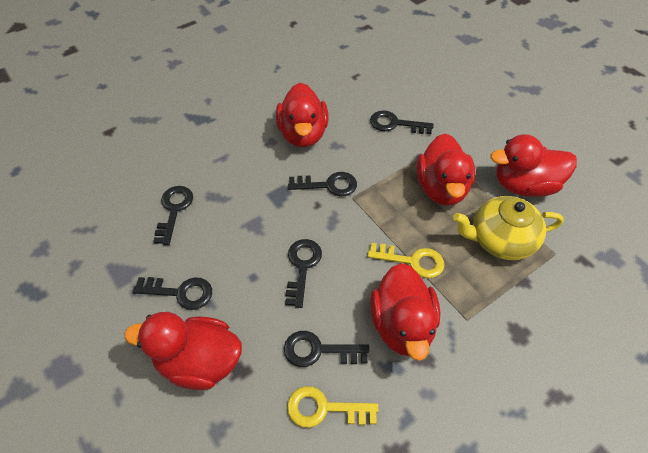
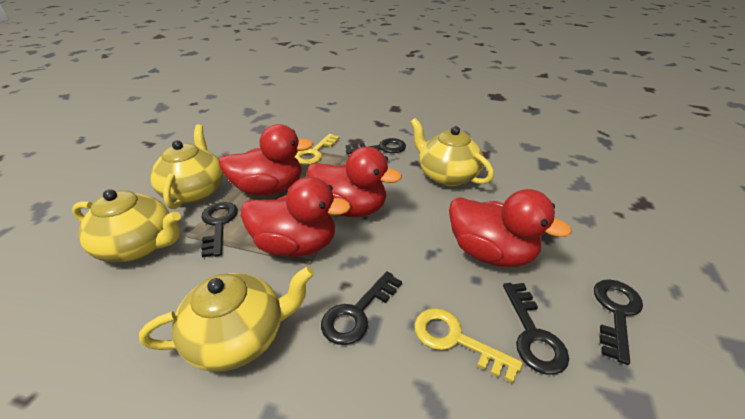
black key: [132,277,212,310] [153,186,193,245] [284,331,369,367] [285,239,322,308] [288,172,357,197] [370,110,434,134] = 6 -> [201,202,238,257] [321,271,402,345] [346,138,406,154] [503,283,569,375] [594,279,643,365] = 5
red duck: [124,312,242,390] [276,83,328,147] [370,263,440,361] [417,133,475,206] [490,134,577,197] = 5 -> [219,124,313,196] [241,177,351,257] [306,147,402,217] [449,189,572,267] = 4
yellow teapot: [453,196,564,260] = 1 -> [72,189,181,262] [139,266,314,372] [150,125,224,209] [411,118,494,186] = 4

